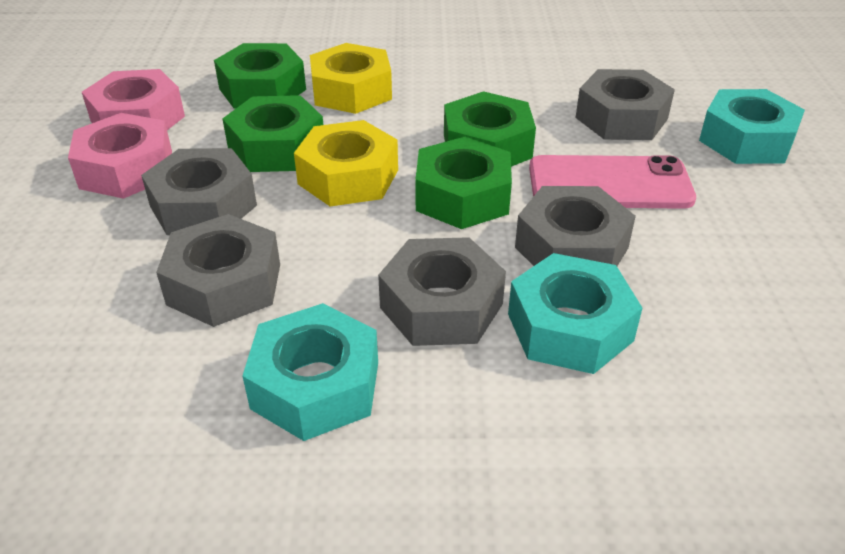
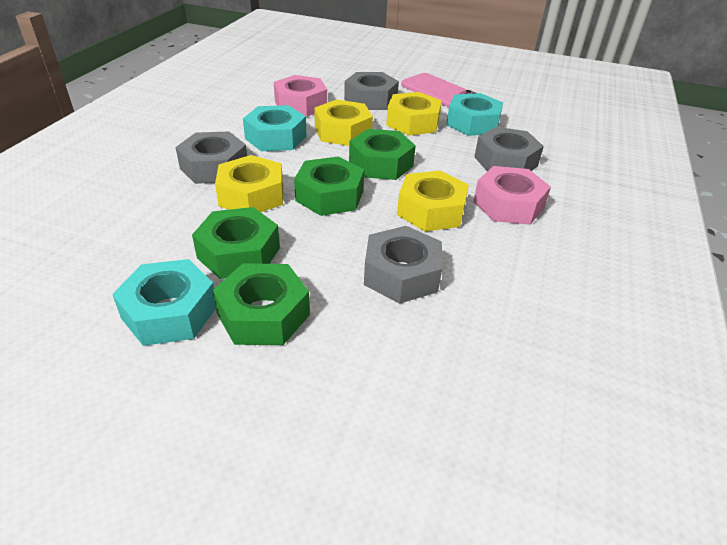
grey nut: [141,148,257,235] [156,214,280,327] [378,237,506,346] [515,186,636,266] [575,69,675,140] = 5 -> [175,131,247,184] [344,72,399,110] [364,226,442,304] [474,127,544,171] = 4
yellow nut: [294,120,398,207] [310,43,392,114] = 2 -> [215,155,283,212] [314,99,373,146] [386,92,442,135] [397,171,469,232] = 4

